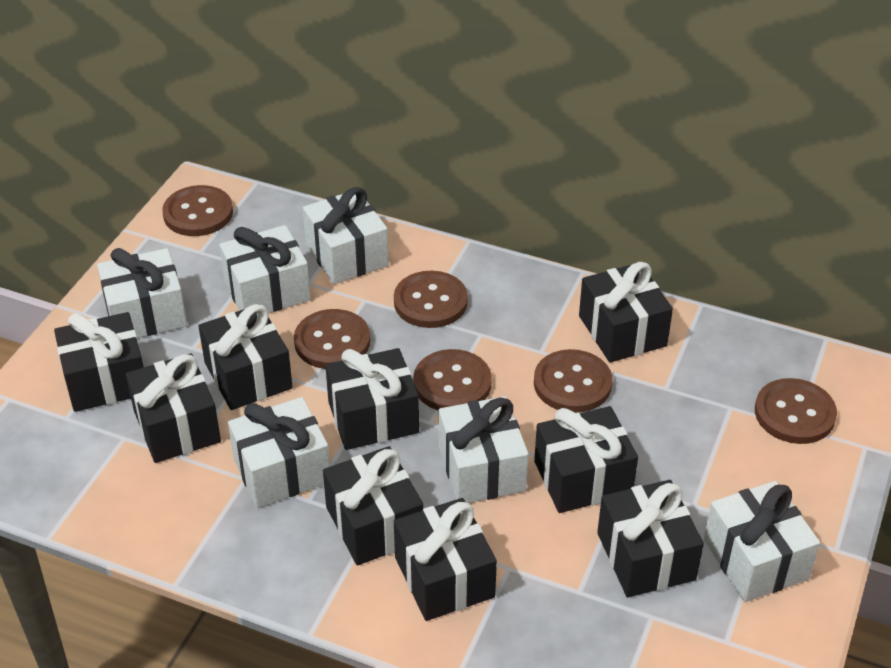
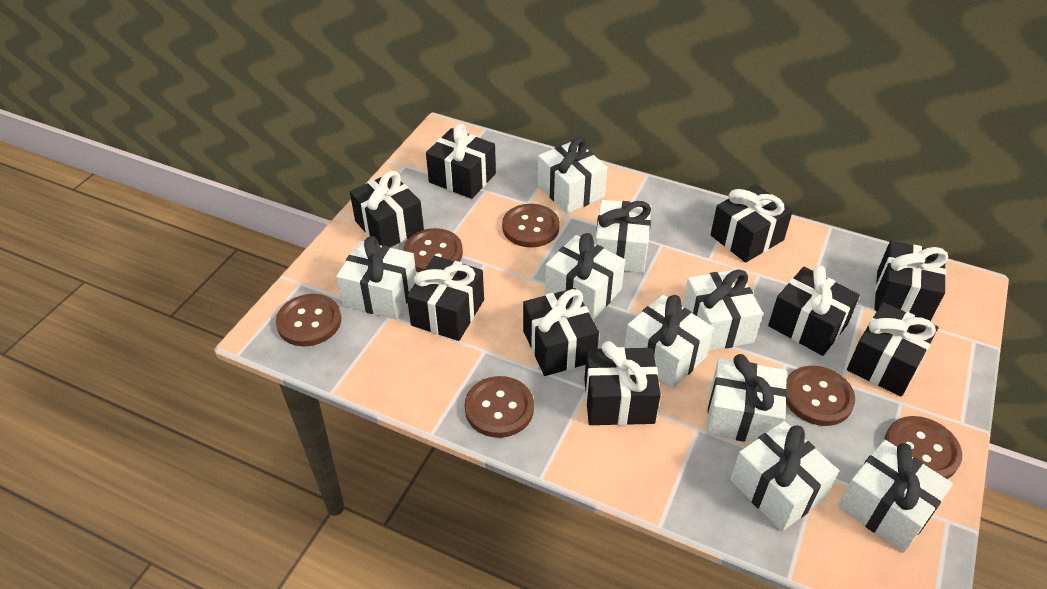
white gift: [97,248,187,338] [219,225,311,313] [228,397,330,508] [303,187,389,284] [439,396,529,503] [704,481,820,602] = 6 -> [336,236,416,319] [538,137,607,214] [545,233,625,320] [595,200,651,273] [624,295,714,388] [682,269,763,351] [706,354,787,442] [730,421,839,531] [838,440,953,553] = 9

